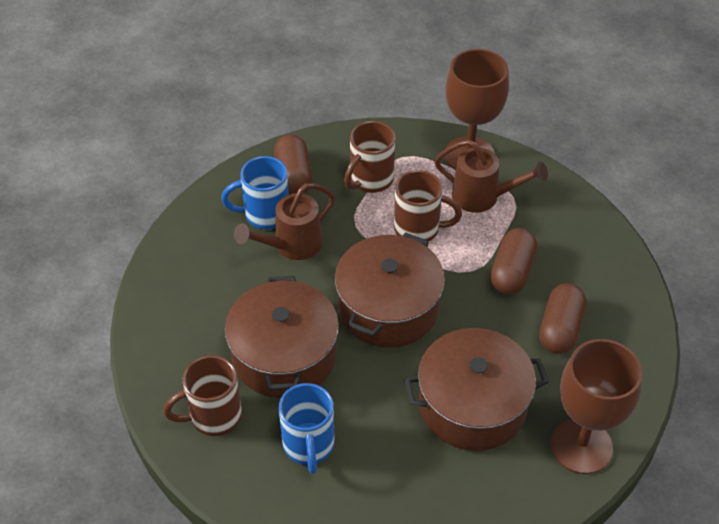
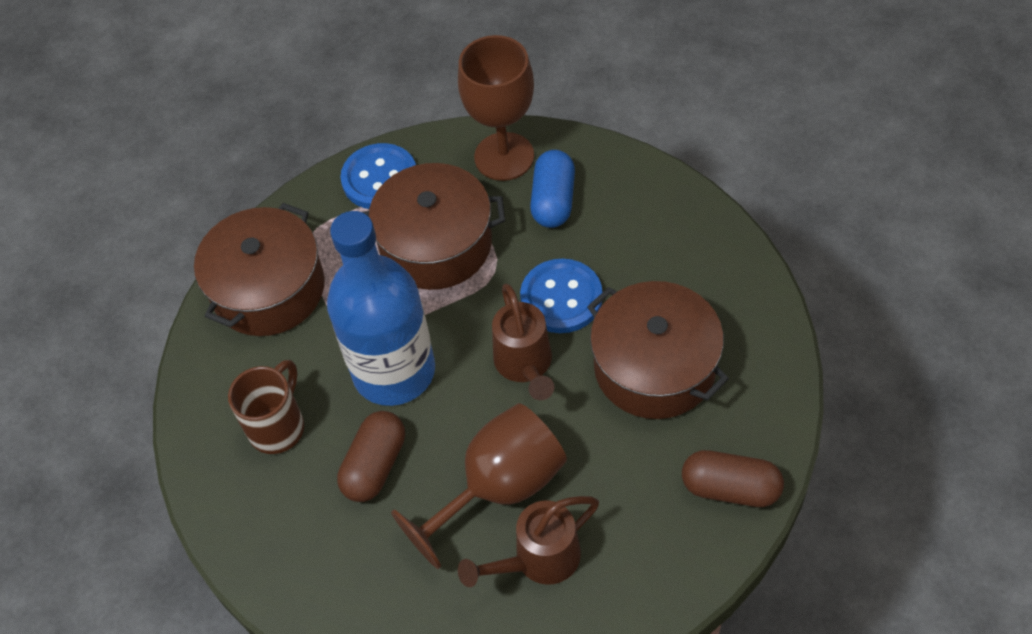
blue bottle: none = 0 -> [327,211,435,406] = 1
blue button: none = 0 -> [341,143,416,209] [520,259,602,333] = 2
blue capsule: none = 0 -> [530,150,575,228] = 1
blue mug: [221,156,289,229] [279,383,335,474] = 2 -> none = 0
brown capsule: [274,135,313,194] [490,228,537,295] [539,283,586,354] = 3 -> [337,411,405,502] [682,450,784,507] = 2
brown mug: [163,355,242,436] [344,121,395,193] [394,170,462,241] = 3 -> [228,360,304,454] = 1

